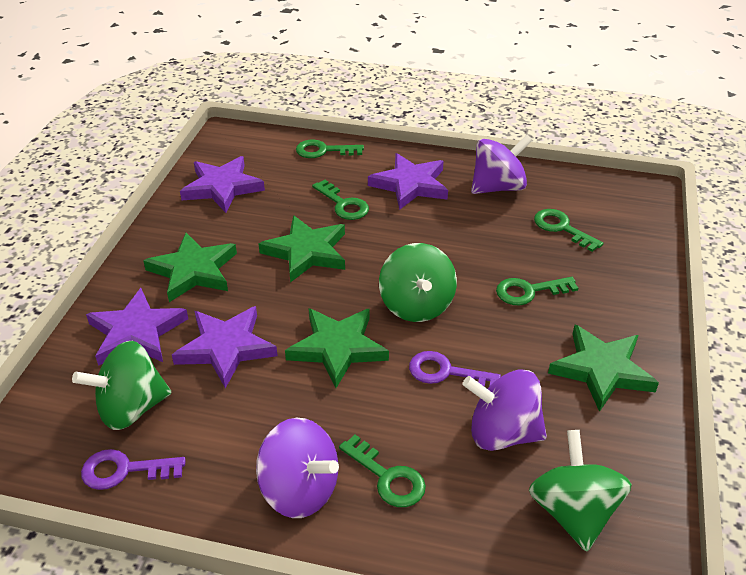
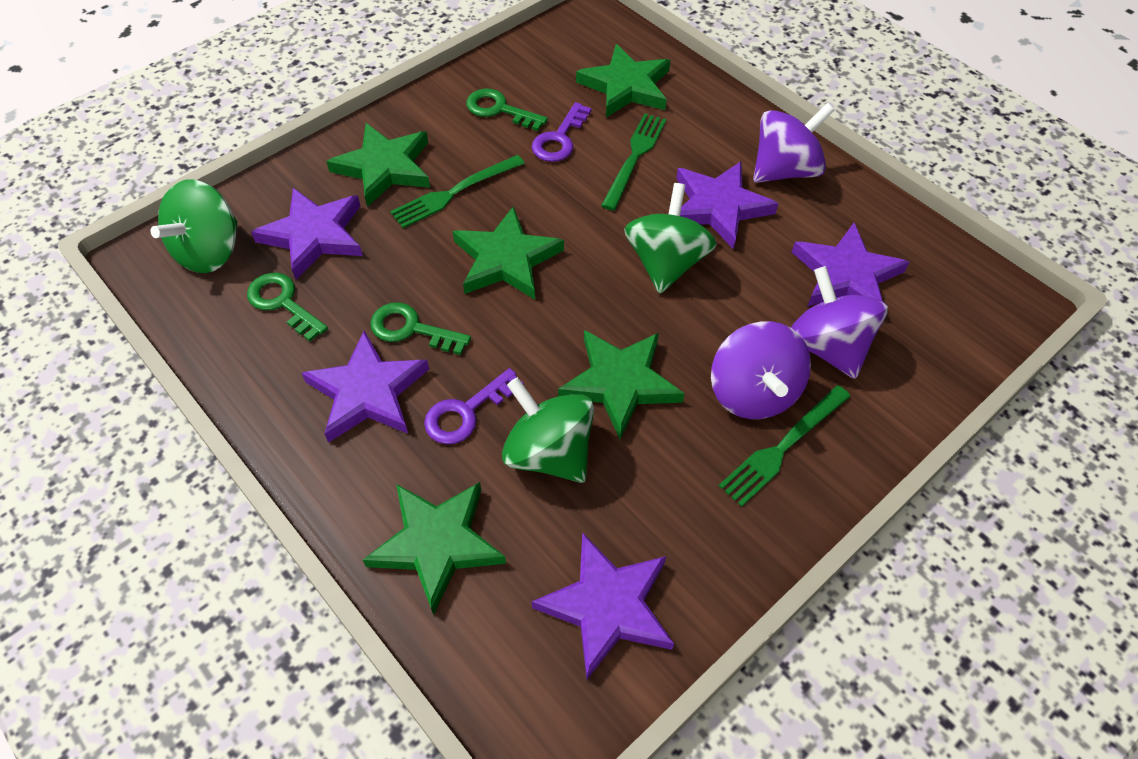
green fork: none = 0 -> [390,155,525,228] [601,113,666,211] [719,385,851,507] = 3
green key: [296,140,364,158] [312,180,369,220] [339,435,426,507] [496,277,578,305] [534,209,603,252] = 5 -> [247,273,328,341] [370,302,471,355] [466,88,548,131] = 3
green star: [143,233,237,302] [259,215,345,283] [285,308,389,388] [548,325,659,412] = 4 -> [326,123,430,207] [363,482,506,615] [453,206,564,299] [558,330,685,439] [576,44,670,117] = 5
purple star: [86,288,188,366] [172,306,278,388] [180,156,265,213] [368,153,448,210] = 4 -> [251,188,363,280] [302,330,429,443] [532,532,674,679] [676,162,779,249] [792,223,909,306] = 5

